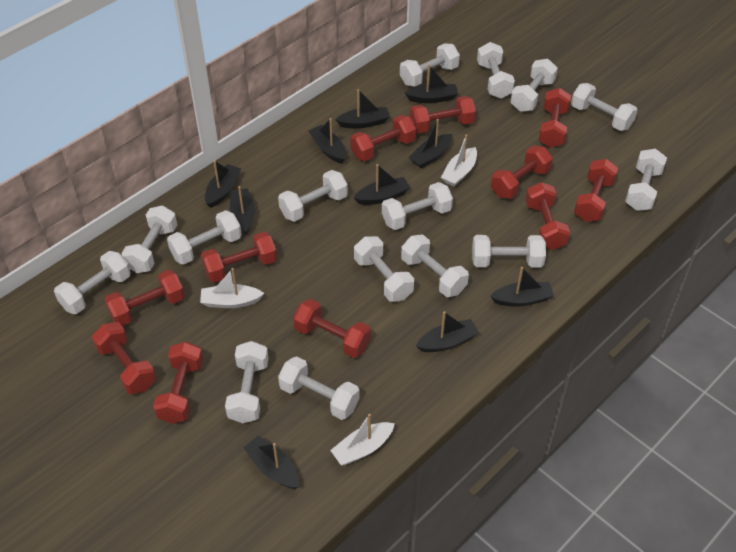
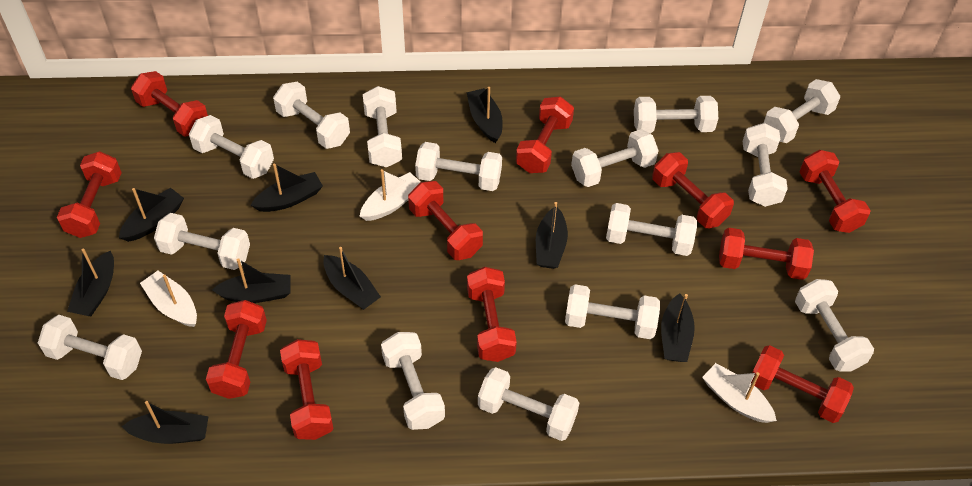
black boat: [205,160,241,208] [230,186,255,235] [243,435,299,489] [308,118,346,164] [335,89,390,129] [354,164,410,205] [405,64,458,103] [409,119,452,168] [416,311,479,352] [490,267,554,307] = 10 -> [67,248,114,316] [119,188,184,242] [122,401,209,444] [212,258,291,303] [251,163,323,212] [323,247,381,310] [467,87,503,143] [536,202,568,269] [661,293,695,362] = 9

